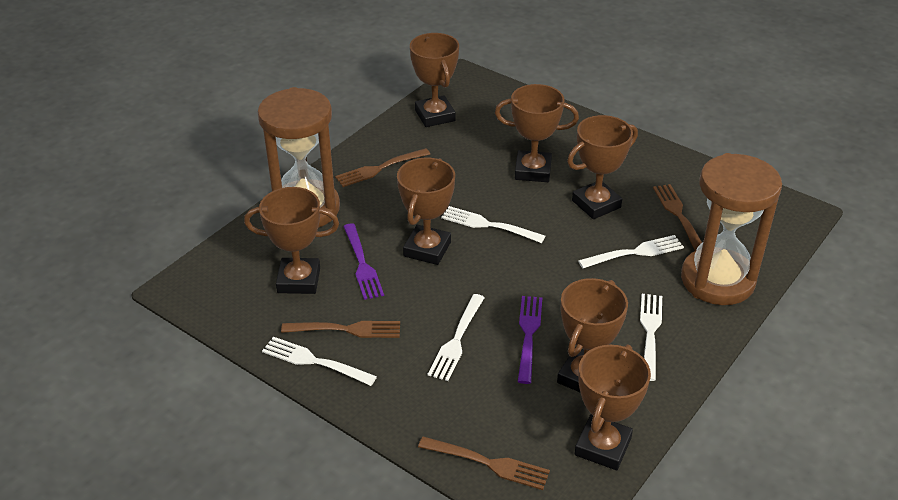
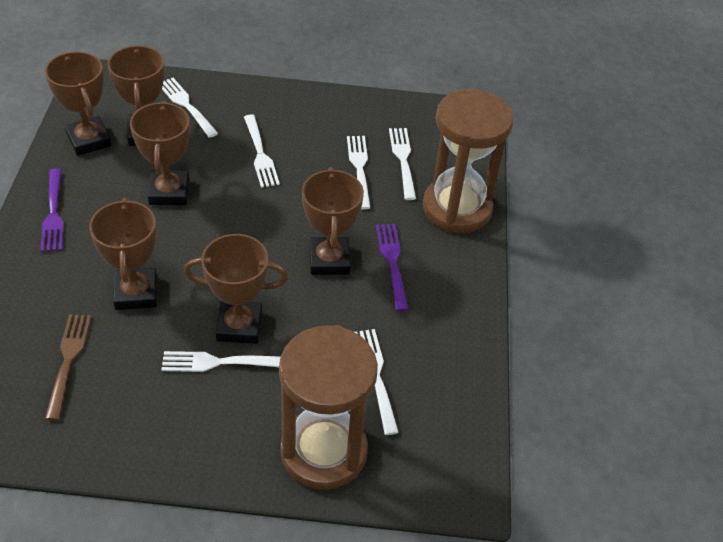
brown fork: [281,321,400,338] [335,148,430,187] [418,436,550,490] [653,184,702,251] = 4 -> [45,314,91,420] = 1
brown trophy: [244,187,339,294] [397,158,455,265] [410,33,459,127] [495,84,579,182] [557,278,628,392] [567,115,638,219] [575,344,651,470] = 7 -> [45,52,112,156] [89,198,157,310] [107,45,165,146] [130,101,190,205] [184,234,288,344] [302,168,364,275] = 6
white fork: [262,337,377,386] [428,294,485,381] [441,206,545,243] [578,235,684,268] [640,294,662,381] = 5 -> [161,351,280,372] [162,78,218,138] [244,114,280,188] [347,136,370,209] [355,329,399,435] [389,128,416,200] = 6

